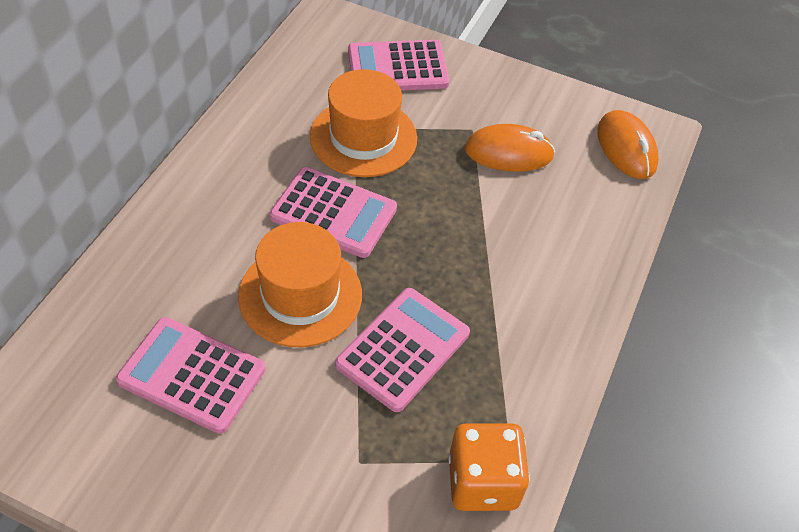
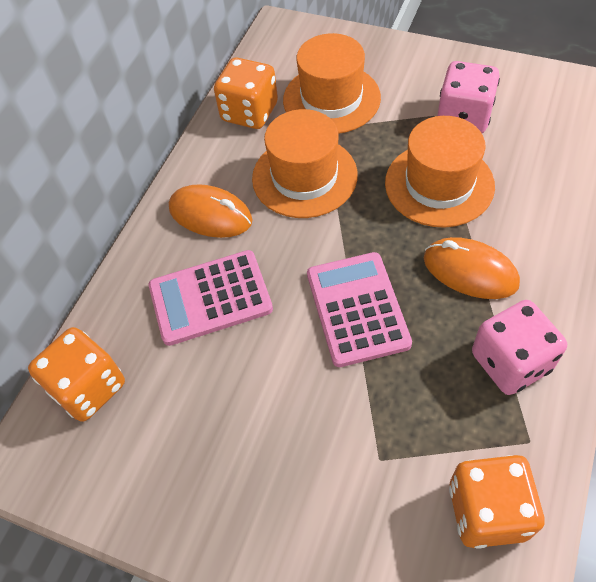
orange dice: [448,423,530,511] = 1 -> [28,327,125,422] [214,58,278,129] [449,455,545,549] = 3
orange hat: [238,222,362,347] [310,69,417,177] = 2 -> [252,109,358,218] [283,33,381,134] [385,116,495,228] = 3
pink calculator: [116,317,266,434] [269,167,397,258] [335,288,470,412] [348,40,450,91] = 4 -> [149,250,273,346] [307,252,412,367] = 2
pink dice: none = 0 -> [437,61,500,133] [472,300,567,395] = 2

